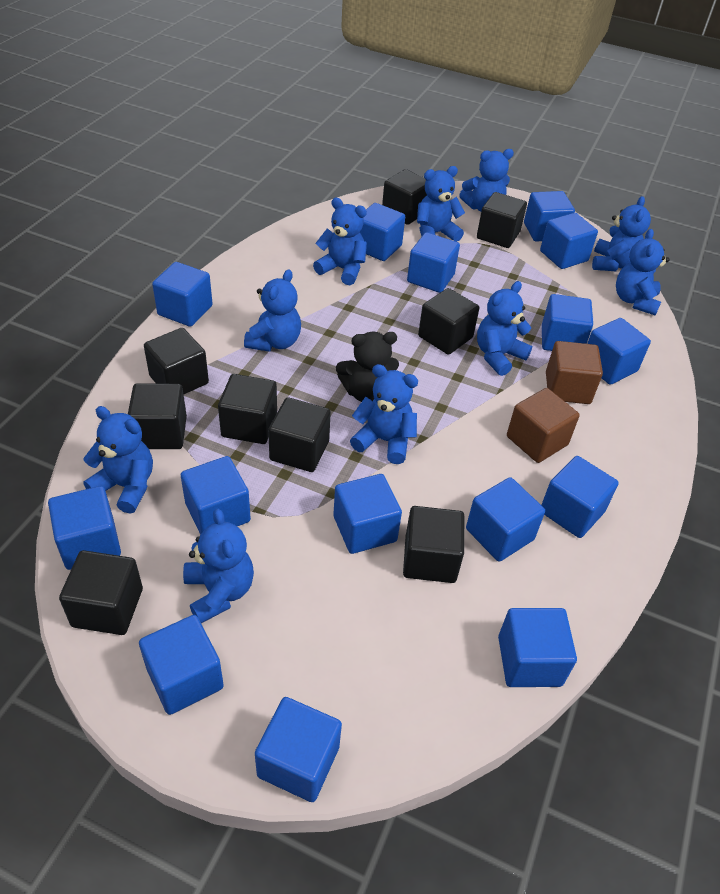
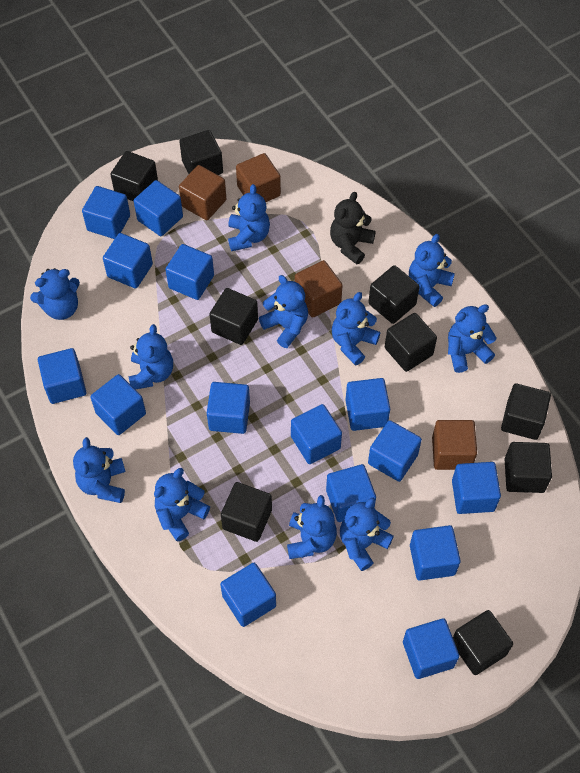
blue teddy bear: [83,406,153,514] [183,509,254,623] [244,269,301,352] [313,198,367,285] [350,364,418,464] [417,166,465,242] [459,149,514,211] [477,281,532,376] [592,196,651,271] [616,229,670,315] = 10 -> [30,268,80,320] [73,437,126,503] [129,324,173,390] [154,468,210,542] [228,184,270,251] [259,275,308,348] [287,495,337,559] [331,292,380,366] [340,498,394,571] [409,234,455,307] [448,304,497,373] = 11
brown cube: [507,388,580,463] [546,341,603,404] = 2 -> [179,165,226,220] [236,153,281,202] [295,260,343,318] [432,420,477,470] = 4

